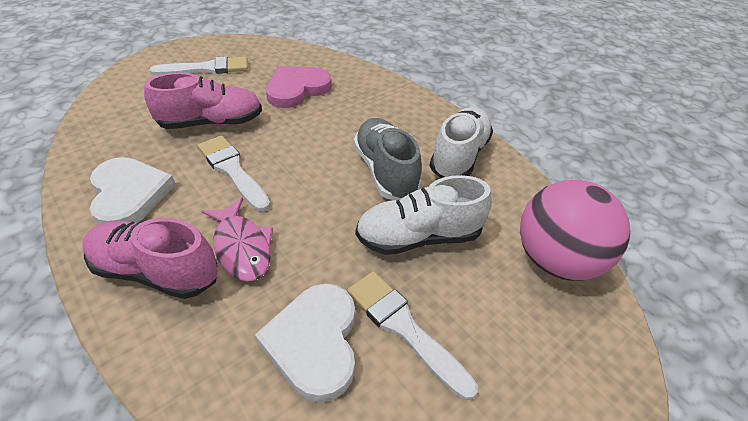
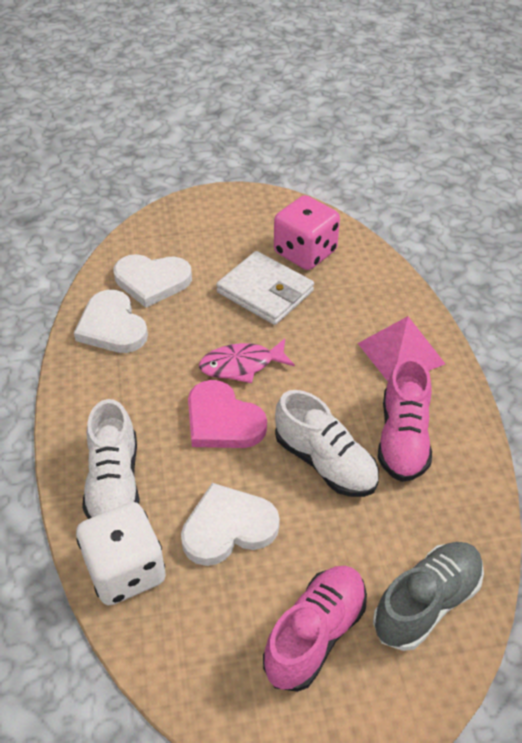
pink ball: [520,180,630,281] = 1 -> none = 0
pink dice: none = 0 -> [274,195,340,270] = 1
pink pyramid: none = 0 -> [358,316,445,381] = 1
white brush: [150,56,248,75] [197,135,270,212] [347,271,478,400] = 3 -> none = 0
white dice: none = 0 -> [76,502,166,606] = 1
white heart: [90,157,176,225] [255,283,355,403] = 2 -> [74,290,148,353] [114,254,192,308] [181,483,280,566] = 3
white wallet: none = 0 -> [216,251,314,325] = 1

